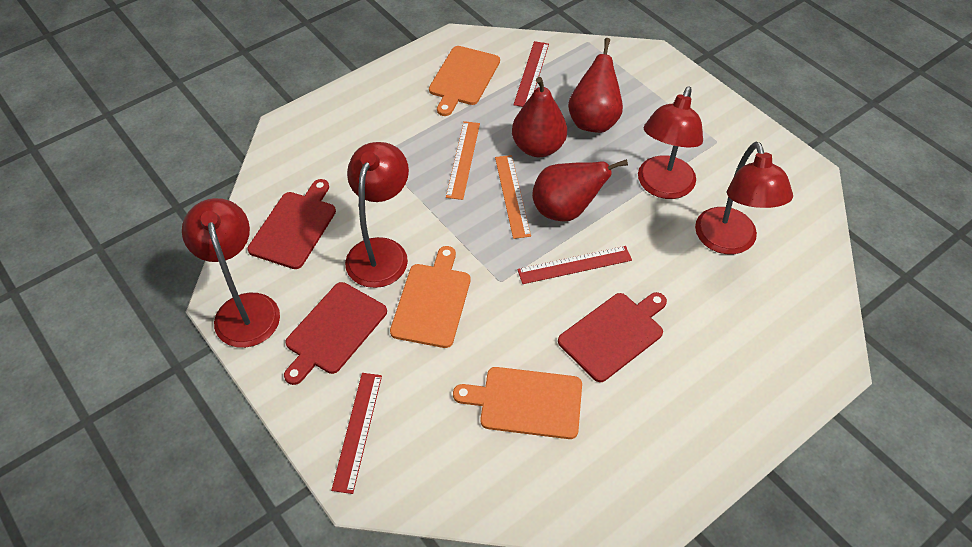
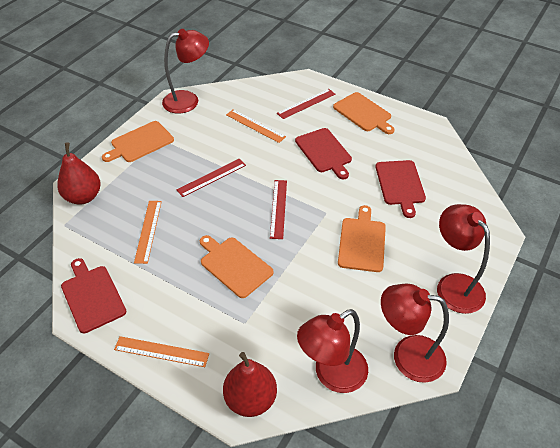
orange cutting board: [390,246,470,348] [429,46,500,116] [453,367,582,439] = 3 -> [102,121,174,162] [200,235,274,298] [333,92,395,134] [338,205,386,272] = 4
orange ruler: [446,121,480,200] [495,155,531,239] = 2 -> [114,336,209,367] [134,201,162,264] [226,109,286,143] = 3
red pear: [512,77,567,157] [532,159,628,222] [568,38,623,133] = 3 -> [57,142,101,205] [223,352,277,417] = 2

